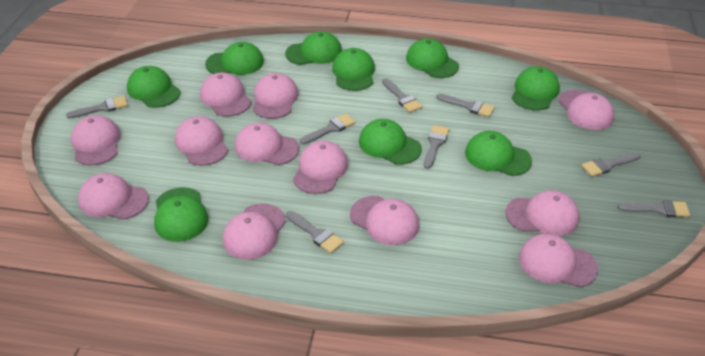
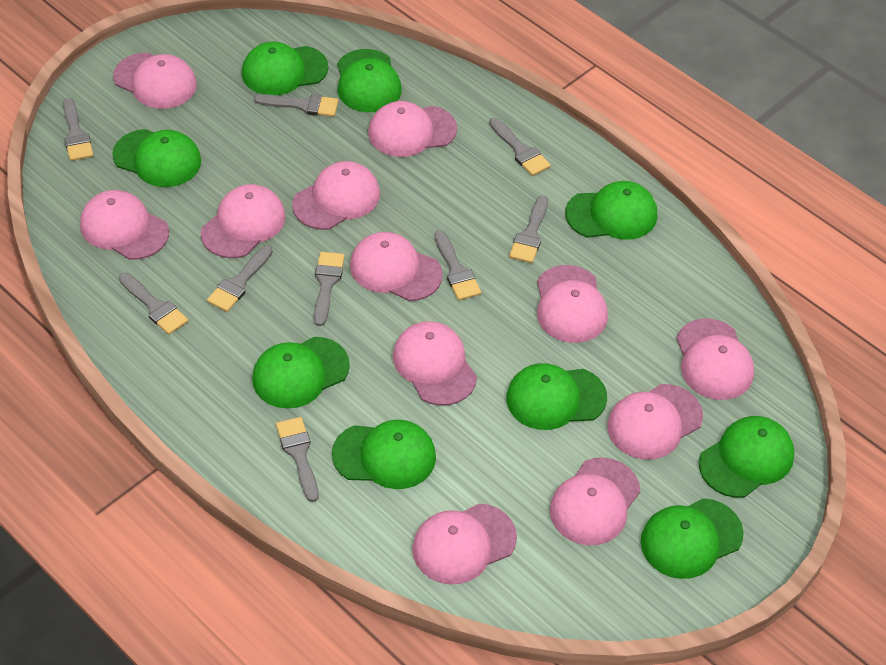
grey brush: [66,96,128,119] [286,211,344,254] [300,113,356,144] [382,78,423,113] [424,125,450,169] [436,94,495,117] [581,152,641,177] [618,200,690,217] = 8 -> [63,98,93,161] [119,273,188,335] [207,245,273,312] [254,94,339,117] [276,417,319,502] [314,252,345,326] [434,230,481,300] [489,118,551,176] [509,195,548,263] = 9

